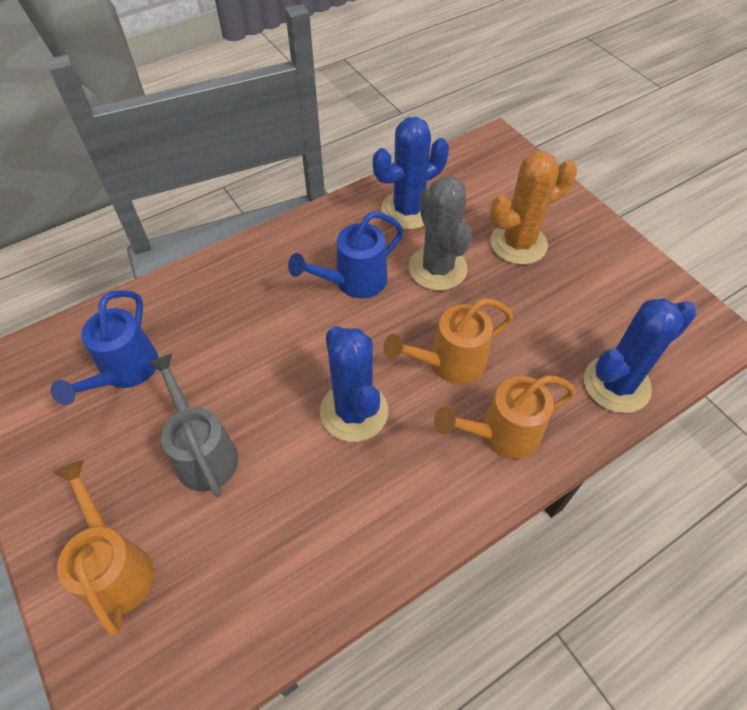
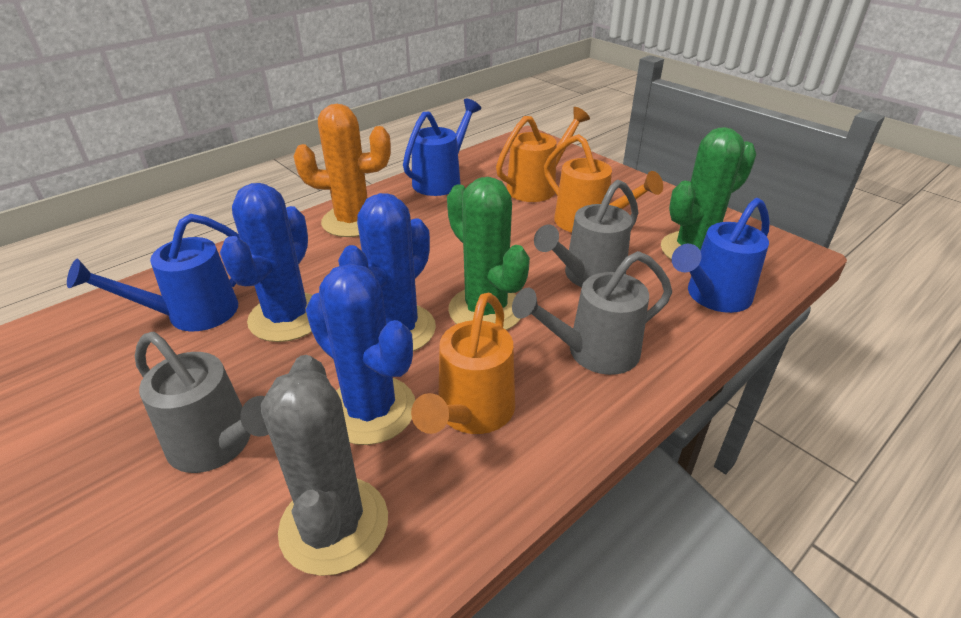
blue watering can: [51,290,158,405] [288,211,403,298] = 2 -> [67,214,240,331] [403,99,481,196] [672,198,770,313] = 3
green cactus: none = 0 -> [447,177,530,330] [661,127,757,260] = 2
grey watering can: [147,353,238,497] = 1 -> [135,332,269,473] [512,251,672,375] [534,180,638,287] = 3

